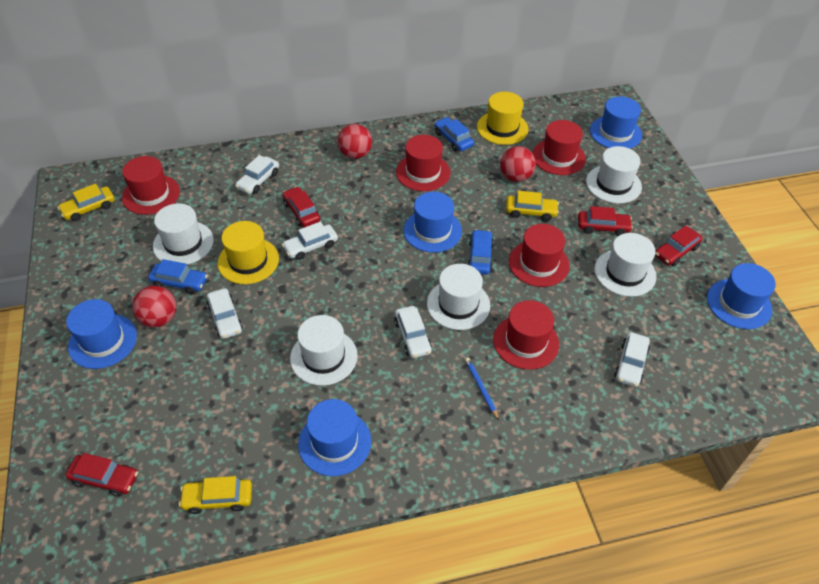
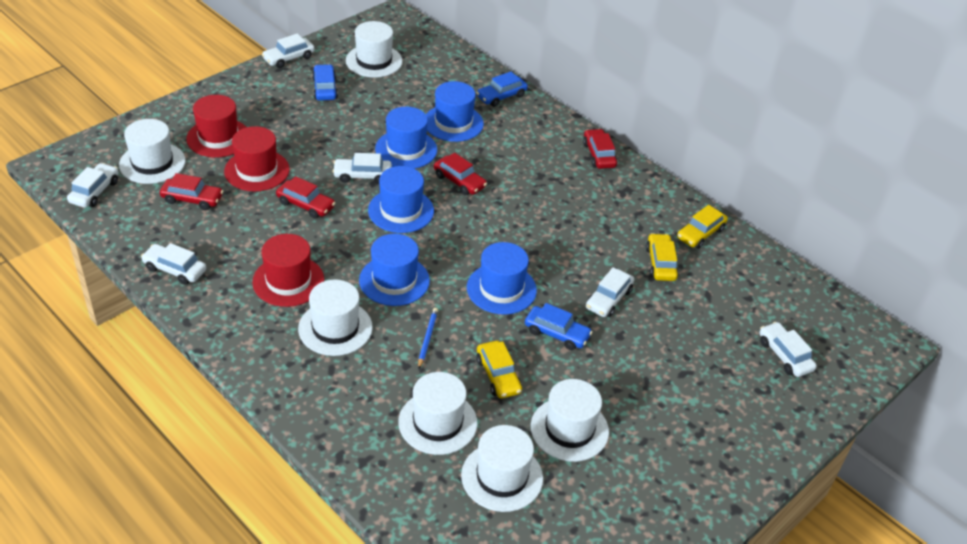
red ball: [132,286,176,328] [338,124,372,159] [500,146,536,182] = 3 -> none = 0
red hat: [122,156,180,215] [396,135,451,191] [493,300,559,370] [509,224,570,287] [532,120,586,175] = 5 -> [186,95,246,157] [224,126,290,191] [252,234,324,307] = 3
white car: [207,288,243,339] [235,155,279,194] [282,222,338,260] [394,306,432,358] [614,332,650,387] = 5 -> [67,163,119,208] [141,243,206,285] [262,33,315,68] [333,153,392,184] [586,267,634,317] [760,322,817,377] = 6
white hat: [153,203,214,265] [290,315,357,386] [427,264,490,330] [586,146,642,204] [594,233,657,297] = 5 -> [119,119,186,184] [298,279,373,356] [346,21,403,78] [398,372,477,455] [461,425,543,512] [531,379,609,462] = 6
yellow hat: [218,221,279,284] [477,92,528,145] = 2 -> none = 0

